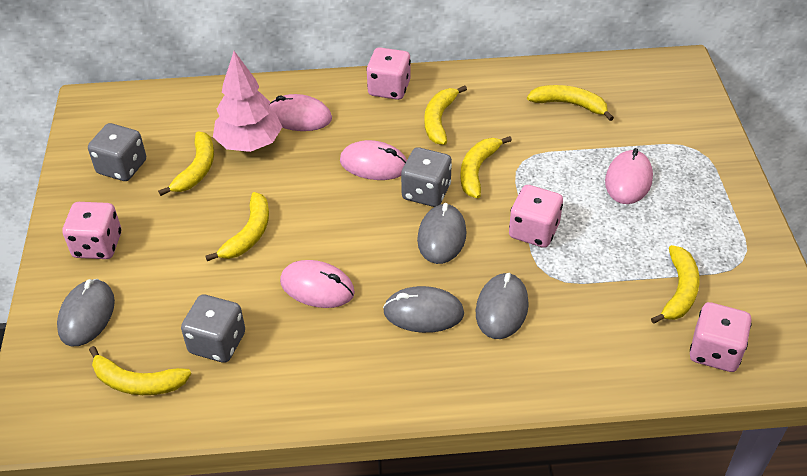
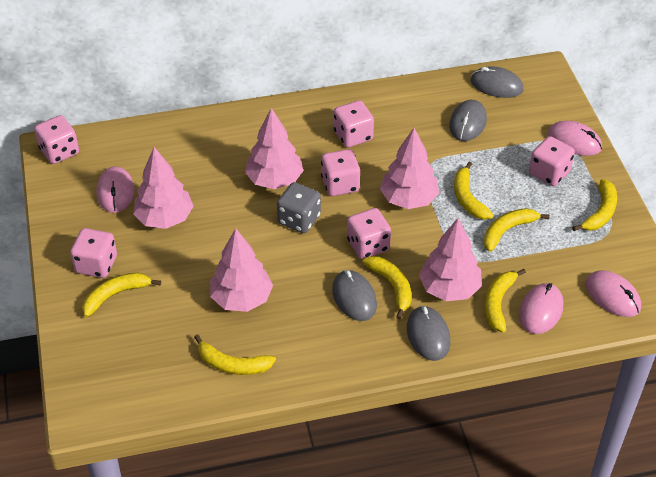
grey dice: [88,123,146,181] [181,294,245,363] [401,147,452,207] = 3 -> [277,182,321,233] = 1
pink dice: [63,202,121,259] [366,47,411,100] [509,185,563,248] [690,302,752,372] = 4 -> [34,115,79,164] [70,228,117,278] [321,149,360,196] [334,100,374,148] [347,208,391,259] [529,136,575,186] = 6
pink tree: [213,51,282,152] = 1 -> [133,147,193,229] [210,228,273,312] [245,108,304,189] [380,128,439,209] [419,218,482,301] = 5

